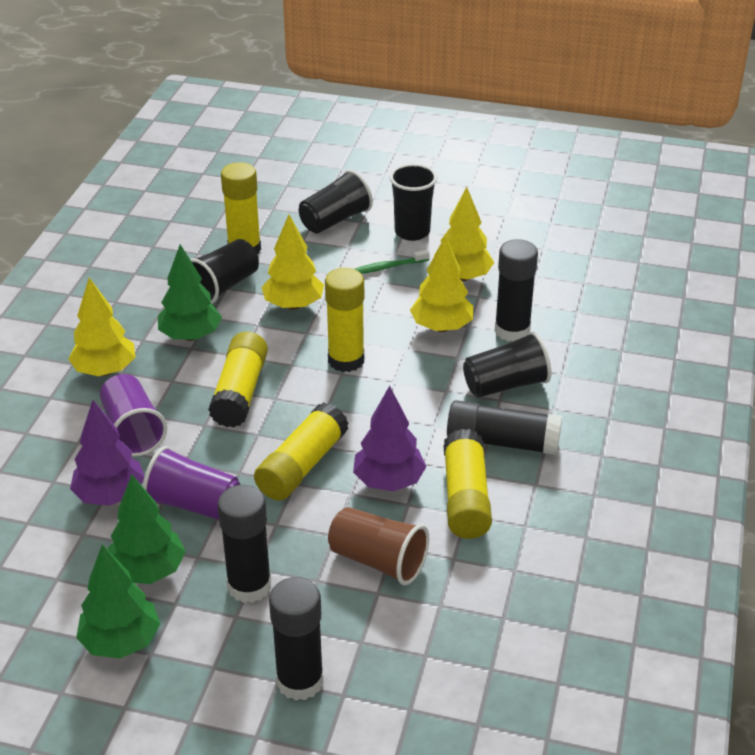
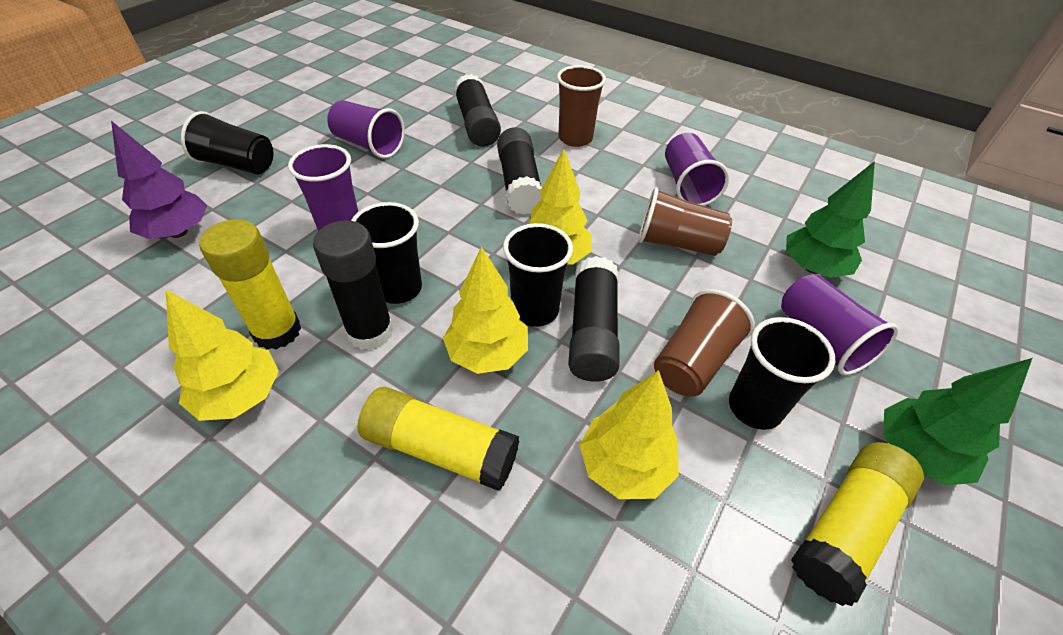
brown cup: [328,507,429,585] = 1 -> [557,65,606,147] [638,187,732,256] [654,289,755,396] = 3
green toothbrush: [355,250,430,274] = 1 -> none = 0
green tree: [76,545,160,659] [108,475,186,584] [158,244,222,341] = 3 -> [786,161,875,278] [883,358,1032,486] = 2
purple cup: [100,374,167,457] [143,446,240,520] = 2 -> [288,144,358,231] [327,100,405,159] [665,133,729,206] [781,274,899,375] = 4
purple tree: [70,400,145,506] [353,386,426,491] = 2 -> [111,121,207,239] = 1
yellow glue stick: [208,332,268,428] [221,162,261,254] [254,402,349,501] [325,268,364,372] [443,429,492,539] = 5 -> [199,219,301,349] [357,387,519,490] [791,442,924,606] = 3

